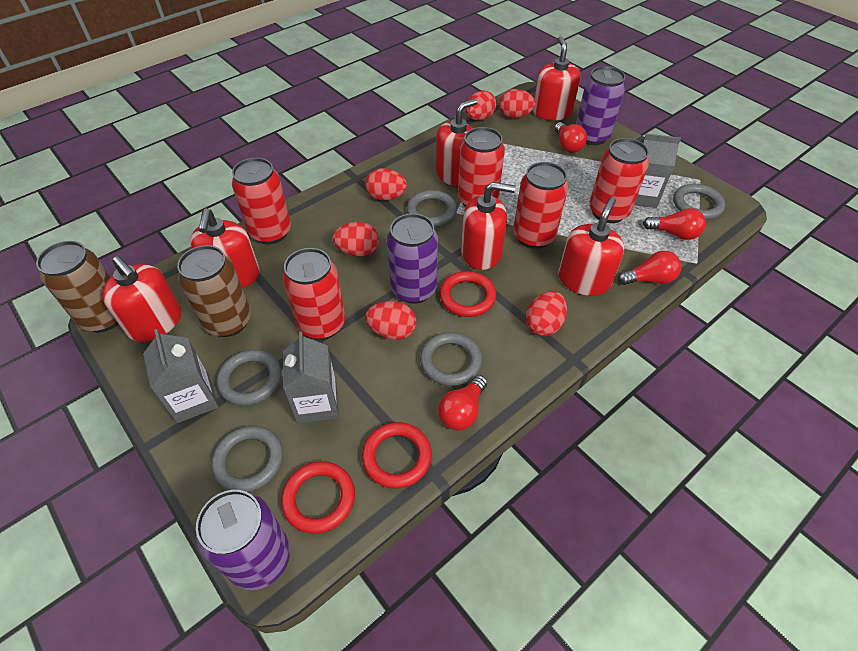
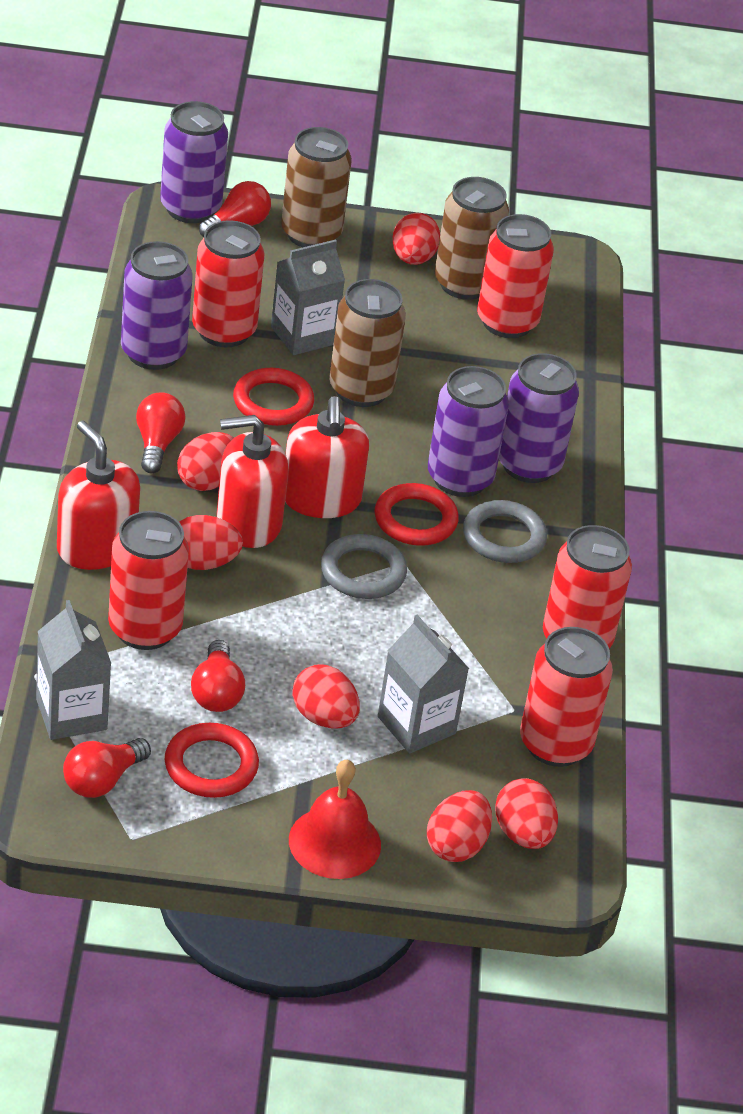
brown can: [36,241,119,332] [177,245,251,337] = 2 -> [281,127,352,247] [329,279,406,407] [435,177,509,300] = 3
grey ring: [211,426,283,492] [217,350,282,406] [407,190,457,227] [420,332,482,386] [673,184,725,220] = 5 -> [321,534,407,599] [463,500,547,563] = 2
purple can: [196,490,290,590] [387,213,438,304] [576,66,626,145] = 3 -> [121,241,193,370] [160,101,228,223] [428,366,509,497] [499,353,579,483] = 4
red bell: none = 0 -> [289,759,381,879] = 1
red soap dispenser: [102,256,181,342] [190,208,260,288] [436,99,477,187] [461,182,516,270] [533,36,580,120] [558,197,624,296] = 6 -> [57,421,140,570] [217,415,288,548] [285,396,369,518] = 3

